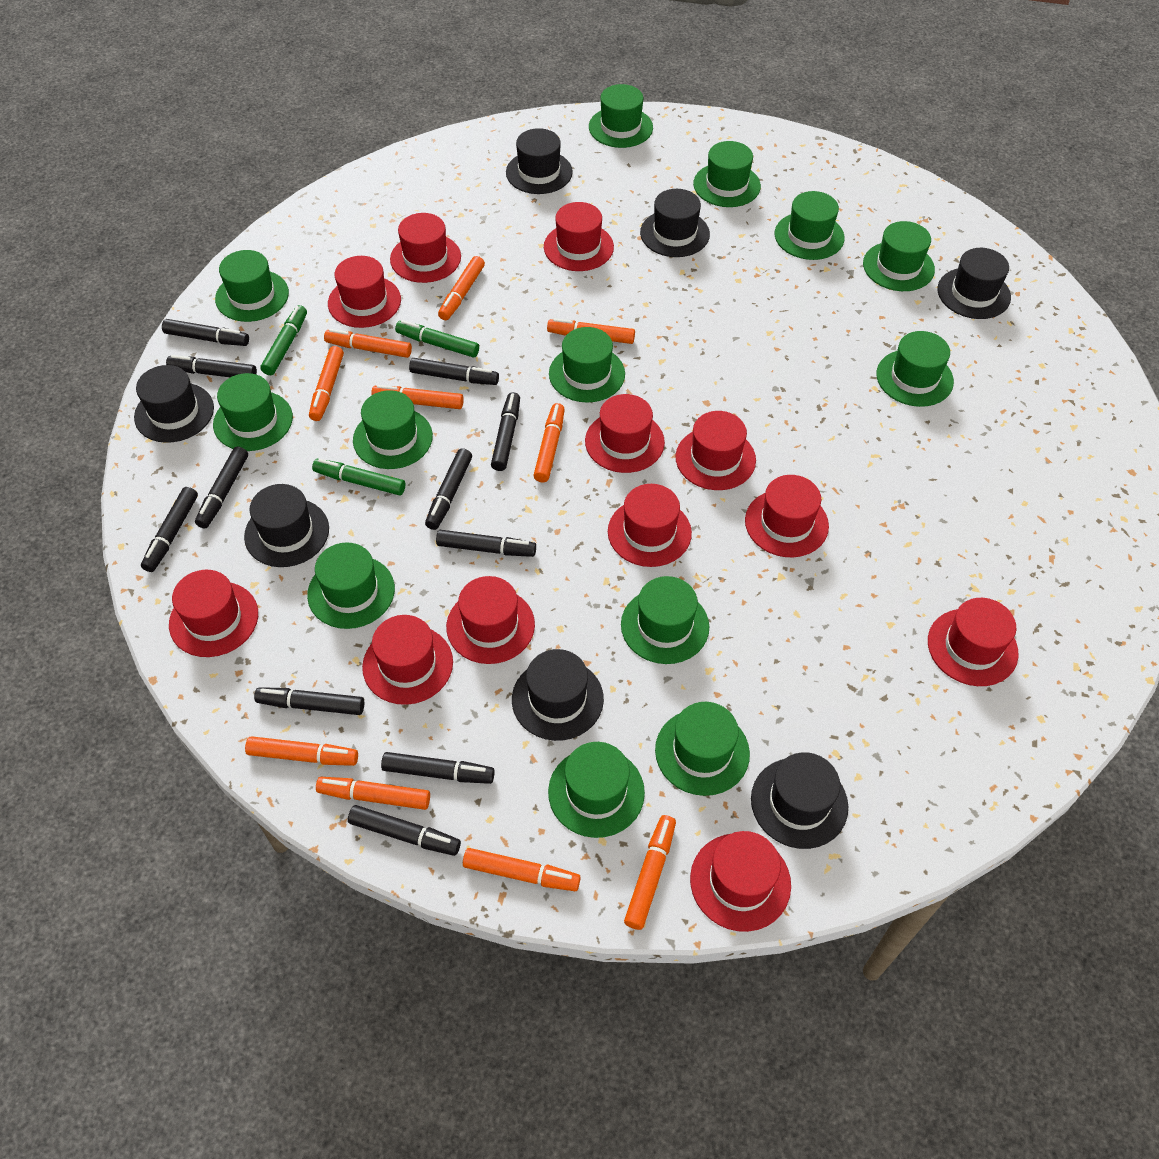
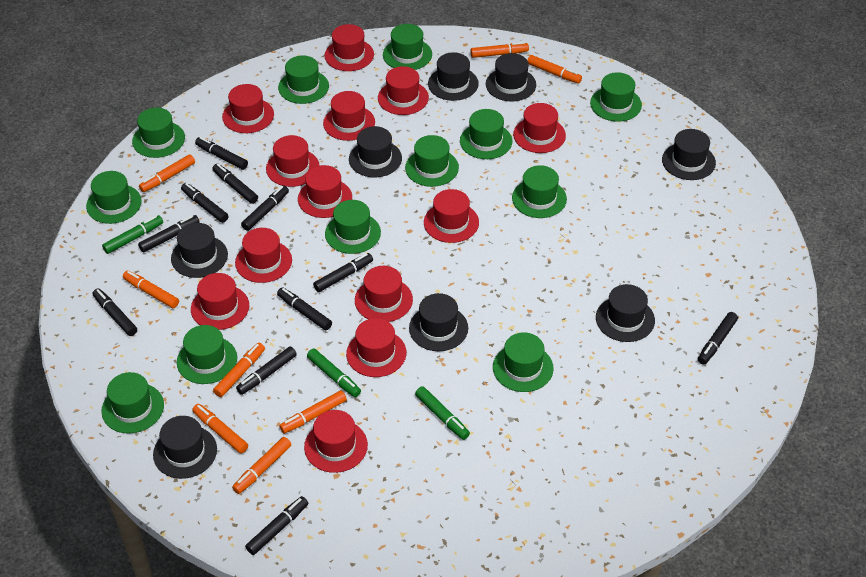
black hat: [134,365,214,443] [244,484,329,567] [506,128,573,194] [512,649,604,741] [640,189,710,257] [751,752,848,849] [938,248,1011,319] = 7 -> [153,416,217,479] [171,223,228,278] [349,126,402,177] [409,293,468,351] [428,52,479,101] [486,53,536,101] [596,284,655,342] [662,129,716,180] = 8
green hat: [213,373,293,451] [215,250,289,322] [307,542,395,629] [353,390,433,469] [548,742,645,838] [549,327,625,403] [589,84,653,148] [621,576,709,664] [655,702,750,796] [693,141,761,207] [775,191,845,260] [863,221,935,291] [876,331,954,407] = 13 -> [86,171,142,224] [101,372,164,434] [132,107,185,158] [177,325,237,384] [278,55,329,104] [325,200,381,254] [383,24,432,70] [405,135,459,187] [460,109,512,159] [493,333,554,392] [512,165,567,218] [590,72,642,122] = 12
orange marker: [245,736,358,766] [309,346,344,421] [316,777,430,810] [324,329,412,358] [371,385,464,409] [438,256,485,320] [463,848,581,891] [533,403,565,482] [547,318,635,344] [624,815,676,930] = 10 -> [123,270,179,308] [139,154,195,192] [192,404,248,454] [213,343,265,397] [232,437,291,494] [279,390,347,434] [471,42,529,58] [527,55,582,83] = 8
red hat: [169,570,258,657] [328,256,401,328] [362,615,453,705] [390,213,461,283] [446,576,535,664] [544,202,614,271] [585,394,665,473] [608,484,692,567] [676,411,756,490] [690,831,791,932] [745,475,829,557] [928,598,1019,686] = 12 -> [191,273,249,330] [222,84,274,133] [235,228,292,283] [266,135,320,187] [298,165,352,218] [304,410,368,473] [323,91,375,141] [325,24,374,71] [346,318,406,377] [355,266,413,322] [378,66,429,115] [424,189,479,243] [513,103,566,153] = 13

